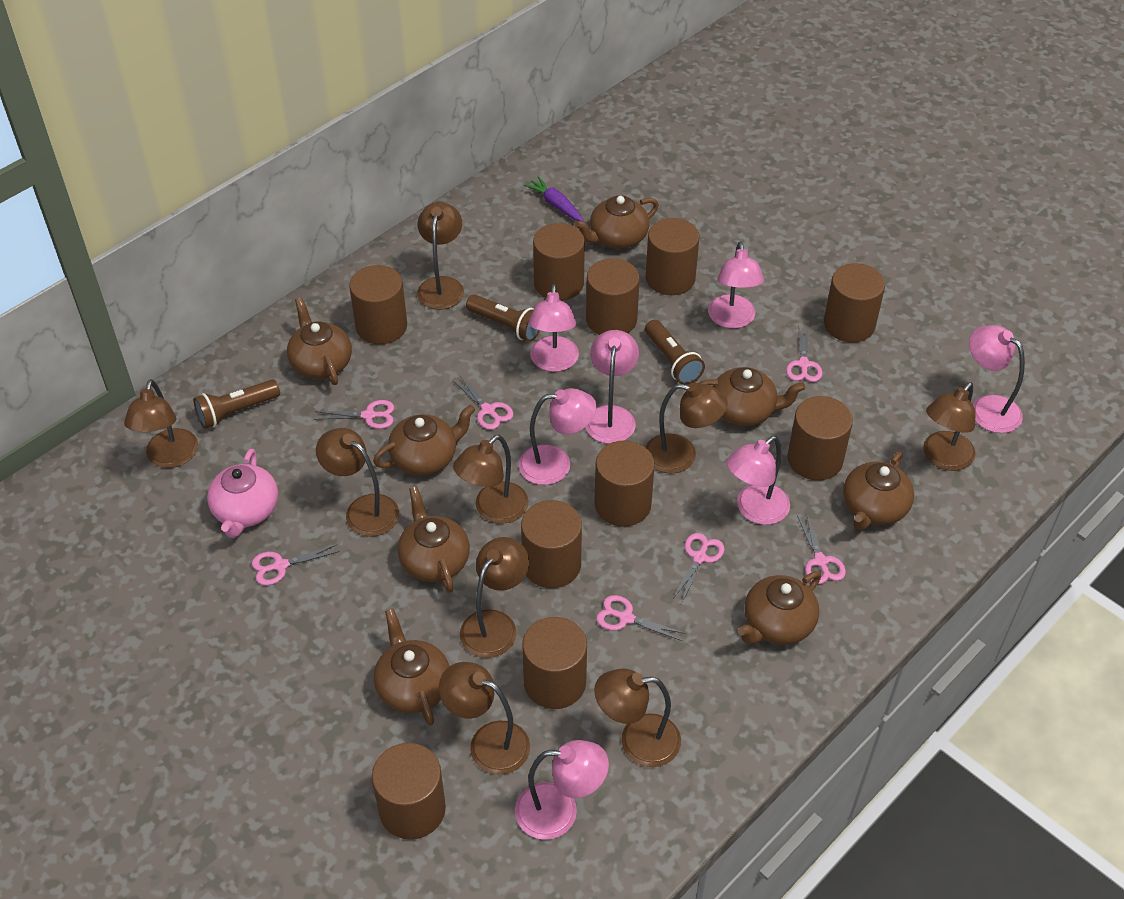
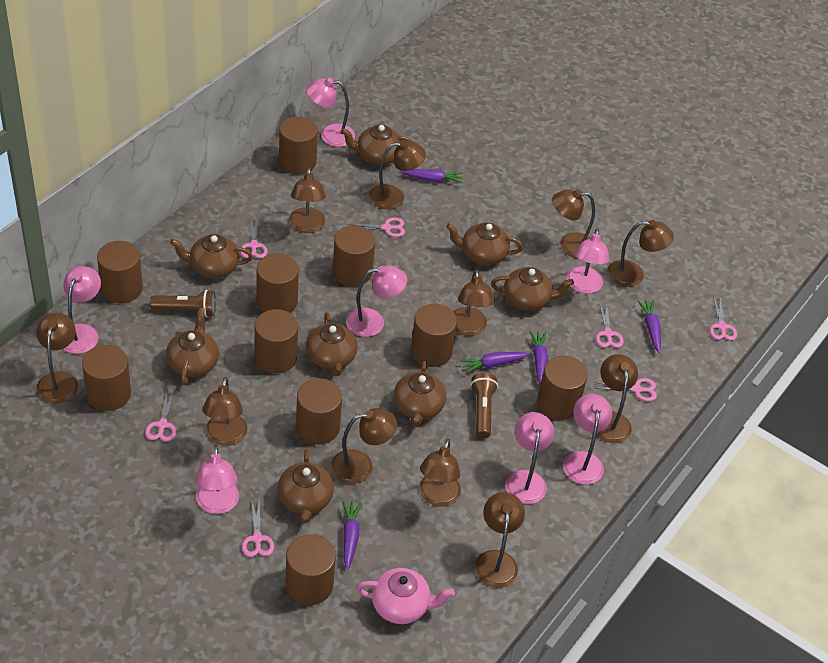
brown flashlight: [193,380,280,429] [466,294,540,342] [645,320,705,385] = 3 -> [150,290,216,317] [470,373,498,438] = 2
brown lamp: [124,379,198,468] [316,428,399,536] [417,202,464,310] [439,662,530,775] [453,435,529,524] [460,537,529,658] [594,669,681,767] [645,383,728,474] [923,382,976,471] = 9 -> [36,313,78,404] [202,377,247,446] [289,167,326,233] [331,408,397,484] [369,140,426,209] [419,439,461,507] [453,270,495,336] [475,492,525,588] [552,189,595,258] [597,354,638,443] [607,220,674,287] = 11
purple carrot: [524,176,584,221] = 1 -> [342,501,362,570] [399,169,463,183] [460,352,530,374] [529,331,548,384] [638,300,661,353] = 5

